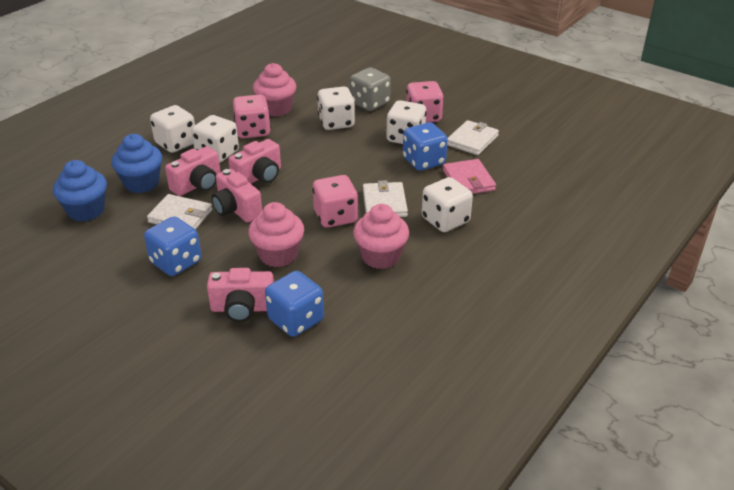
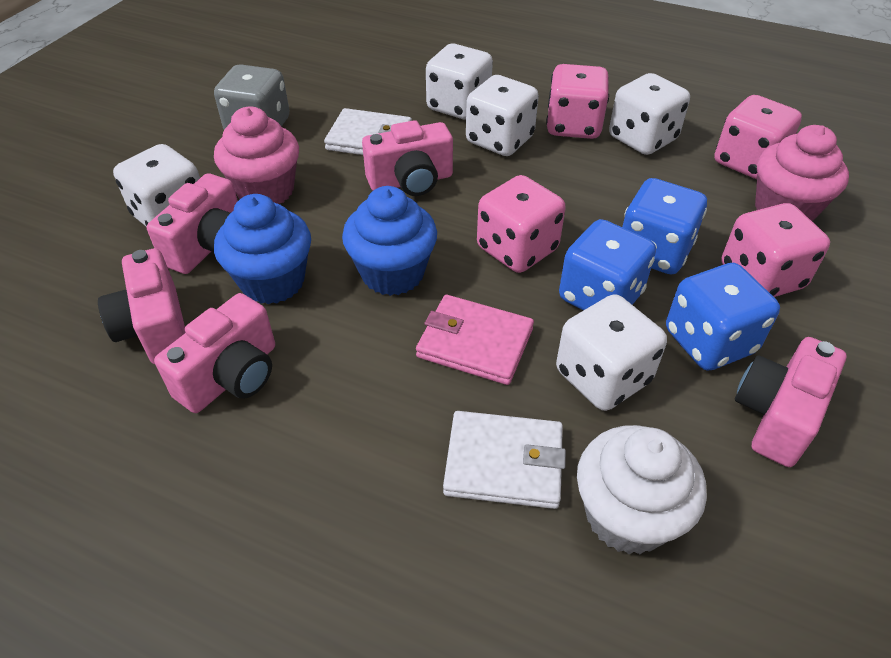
pink camera: [165,146,221,196] [207,268,274,322] [211,169,262,223] [228,139,281,184] = 4 -> [98,248,185,364] [147,173,238,274] [154,293,275,413] [362,120,453,196] [735,337,847,467] = 5
pink cupcake: [248,202,304,267] [253,63,296,117] [353,204,409,269] = 3 -> [214,106,299,204] [755,125,849,222] = 2
pink dice: [233,95,271,138] [312,175,358,228] [406,81,444,123] = 3 -> [477,175,566,273] [546,64,609,139] [714,95,802,179] [721,203,830,297] = 4
white cupcake: none = 0 -> [577,425,707,554] = 1
white wallet: [147,194,212,230] [363,180,408,217] [447,120,499,155] = 3 -> [324,108,412,155] [443,411,566,509] = 2

